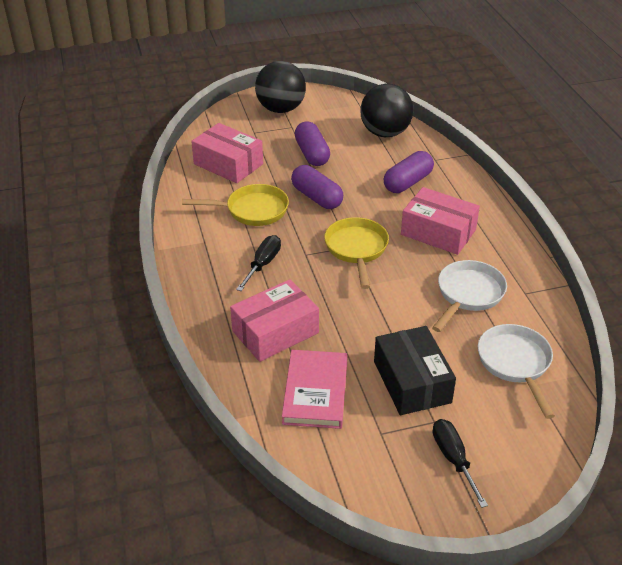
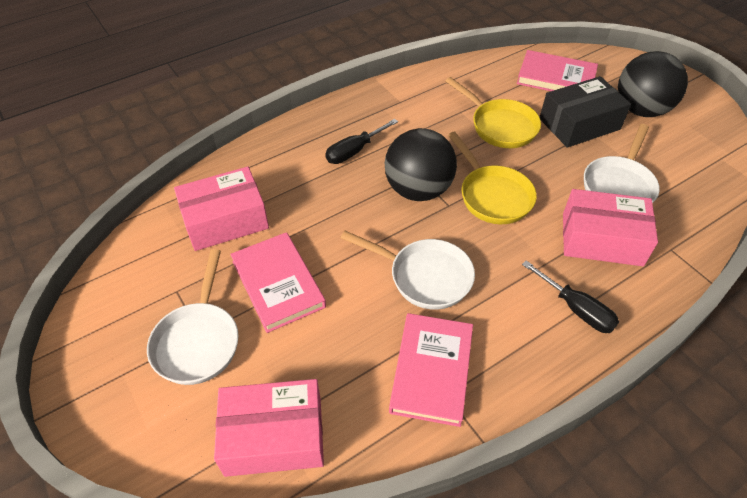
pink book: [282,350,348,429] = 1 -> [230,232,326,333] [389,313,473,427] [517,50,598,91] = 3
purple capsule: [291,165,343,209] [295,121,330,166] [384,151,434,193] = 3 -> none = 0
white pan: [432,260,507,332] [478,324,555,419] = 2 -> [147,249,239,385] [341,231,475,310] [584,124,660,203] = 3

